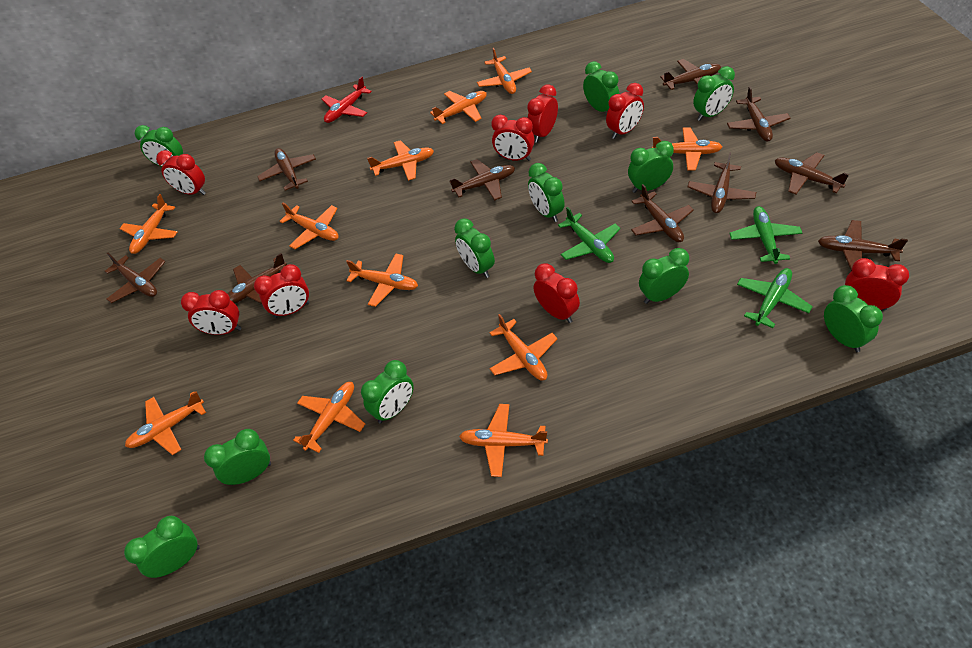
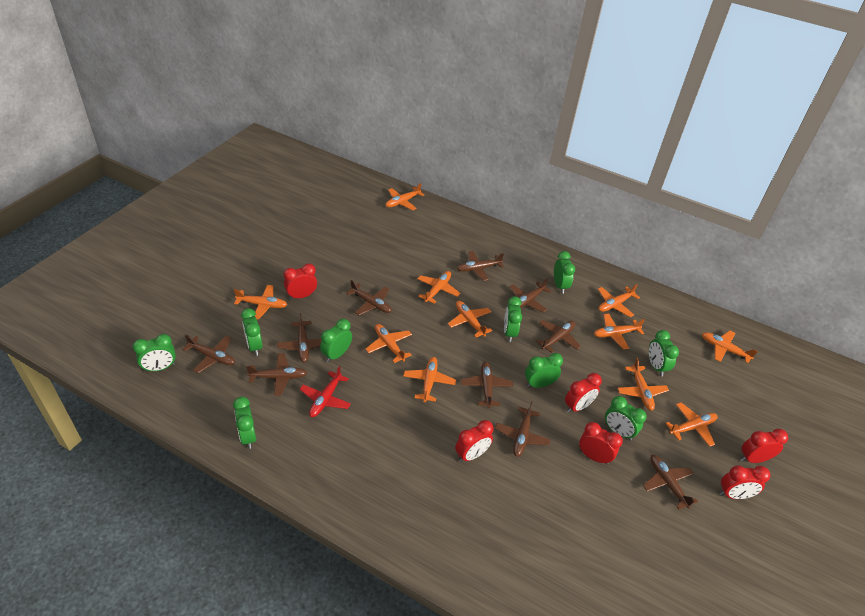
green clock: [124,516,200,578] [135,125,183,167] [204,429,271,485] [361,360,414,424] [454,218,495,278] [528,163,565,222] [583,61,619,112] [628,141,674,193] [639,248,689,304] [693,66,735,121] [824,285,883,352] = 11 -> [133,334,176,372] [233,396,256,449] [241,308,263,356] [320,319,352,362] [504,296,522,342] [525,353,563,388] [554,251,575,294] [605,396,647,440] [649,330,679,376] = 9
green plane: [558,207,621,263] [729,206,802,264] [737,268,813,328] = 3 -> none = 0
red clock: [156,150,206,195] [181,290,242,335] [254,264,309,318] [491,115,535,161] [527,84,558,143] [533,263,580,323] [606,83,644,139] [845,258,909,311] = 8 -> [283,263,317,299] [455,420,494,462] [565,373,602,413] [579,422,623,464] [719,465,770,499] [740,429,788,463] = 6

